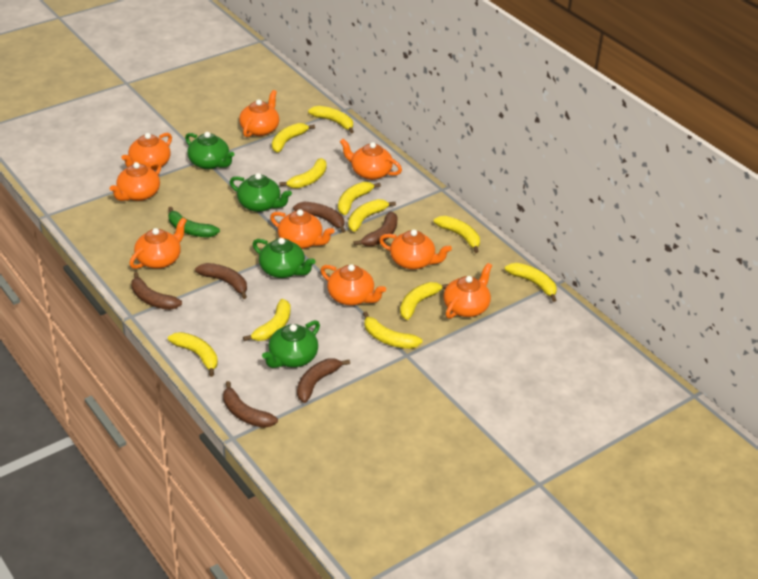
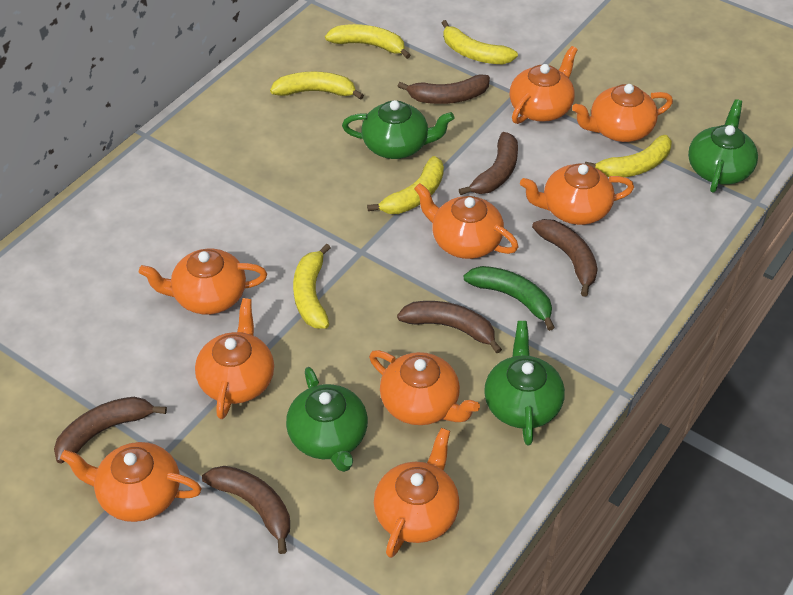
yellow banana: [168,332,218,377] [243,299,291,341] [272,123,315,153] [279,158,327,189] [308,106,354,133] [338,182,381,215] [348,199,396,232] [363,312,422,349] [400,282,448,320] [434,216,480,253] [505,263,557,302] = 11 -> [270,72,364,100] [293,244,331,329] [325,24,411,59] [367,156,444,214] [442,20,518,64] [585,135,672,177] = 6

